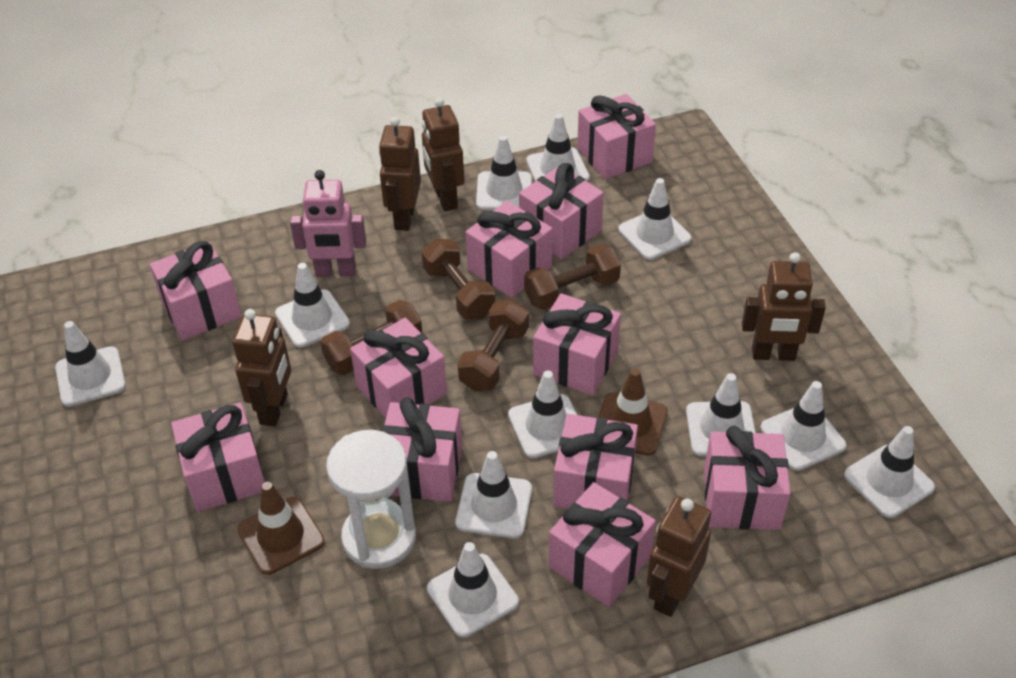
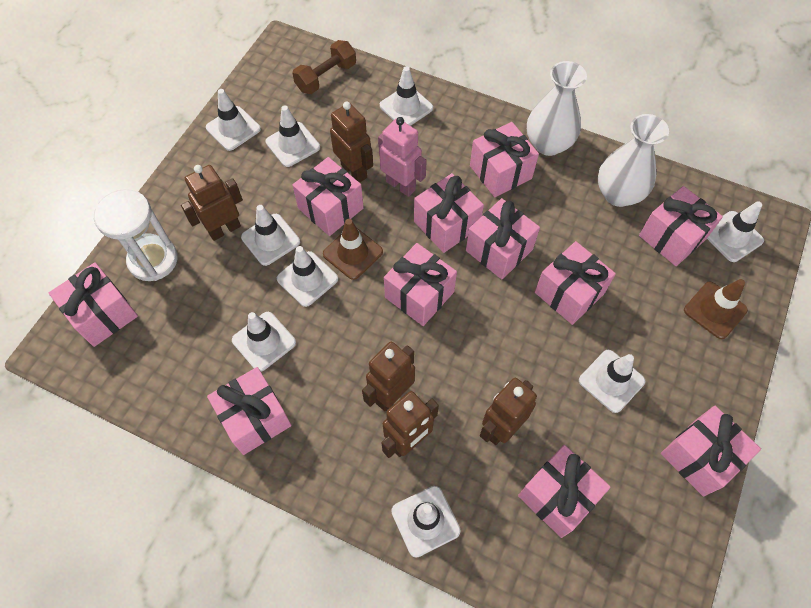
brown dumbbell: [321,300,422,375] [421,238,495,320] [457,299,529,391] [524,244,621,310] = 4 -> [292,40,356,94] = 1
white traffic cone: [55,321,126,407] [275,263,350,348] [427,542,519,638] [455,451,532,538] [476,135,532,210] [508,371,577,458] [526,114,590,182] [618,178,691,260] [686,373,756,456] [760,381,846,471] [844,426,935,518] = 11 -> [206,89,261,151] [232,312,296,372] [241,205,300,266] [266,105,320,167] [277,246,338,307] [380,66,433,126] [391,486,461,557] [579,350,645,413] [707,201,764,262] = 9
white vase: none = 0 -> [527,61,587,156] [598,114,669,207] = 2

